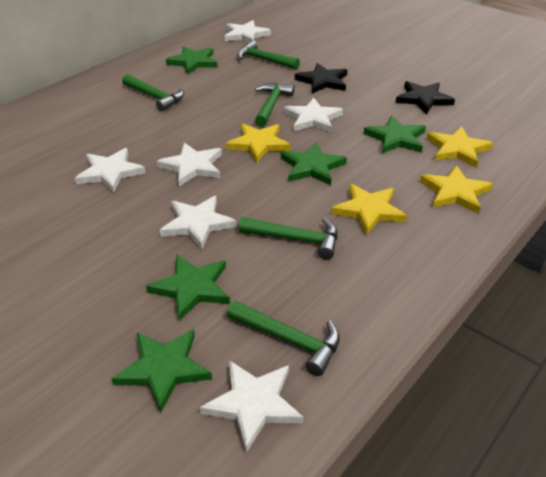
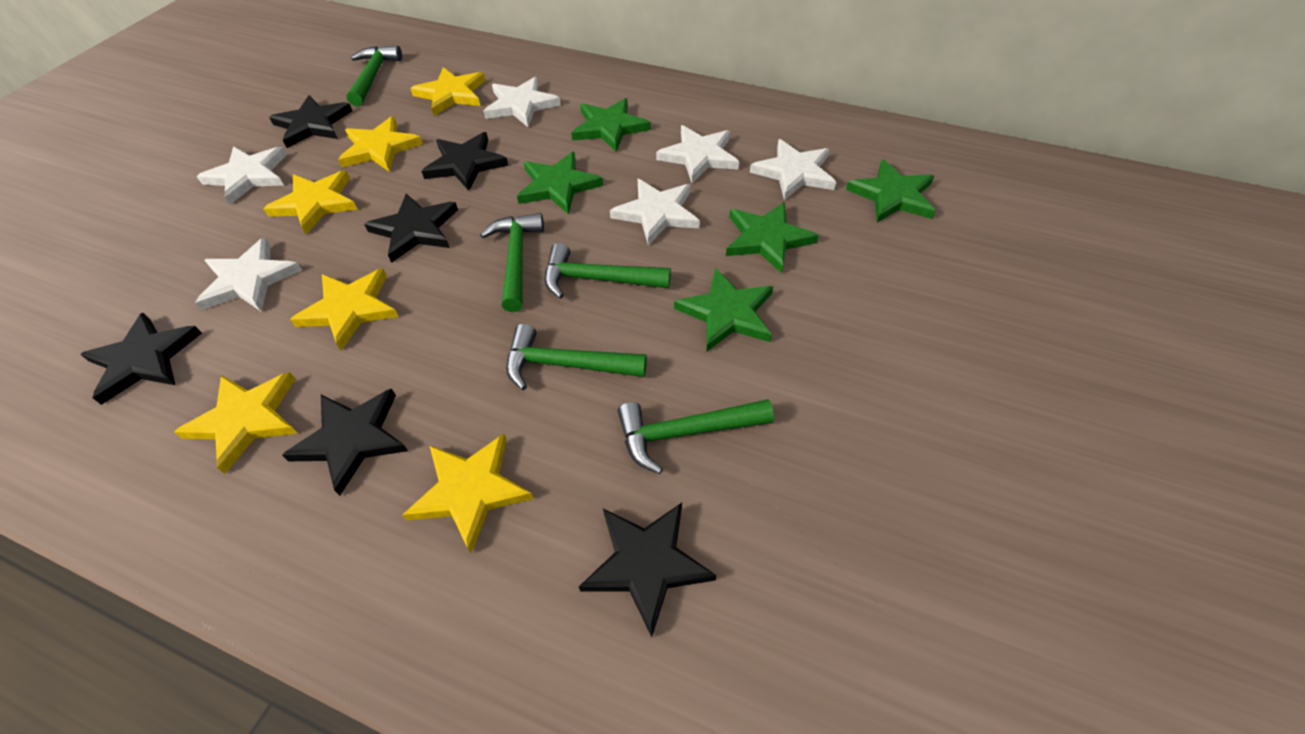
black star: [295,63,347,94] [396,81,455,114] = 2 -> [80,313,202,405] [269,95,352,148] [282,389,408,496] [364,193,458,263] [421,132,509,191] [579,503,717,637] = 6
yellow star: [226,124,291,163] [331,184,407,235] [420,166,493,213] [427,127,493,167] = 4 -> [174,372,298,474] [263,171,358,234] [290,268,399,350] [338,116,423,172] [403,434,534,553] [410,67,486,116] = 6

